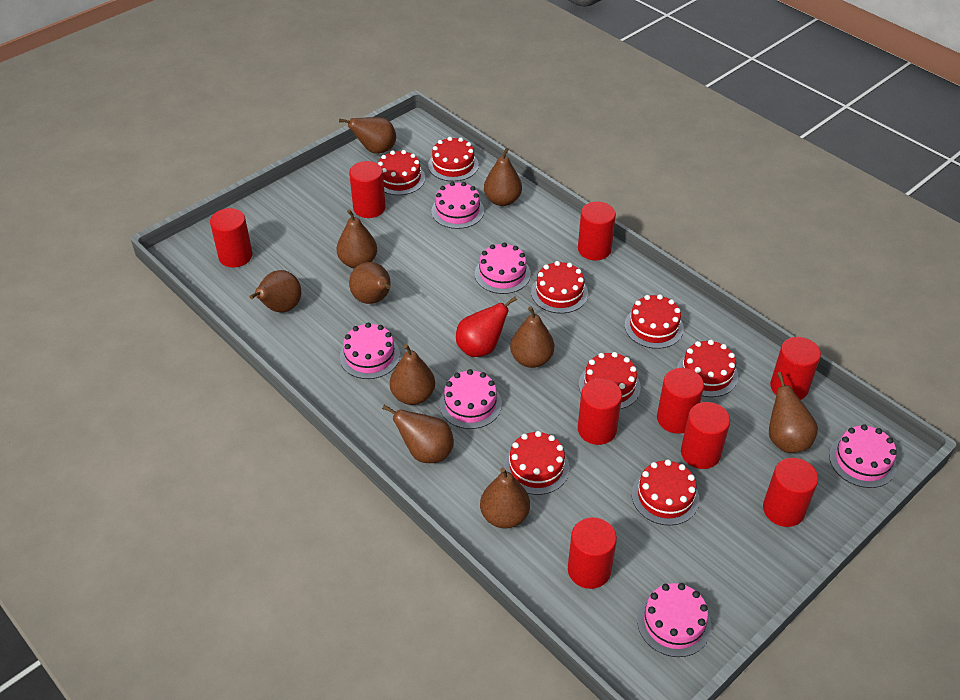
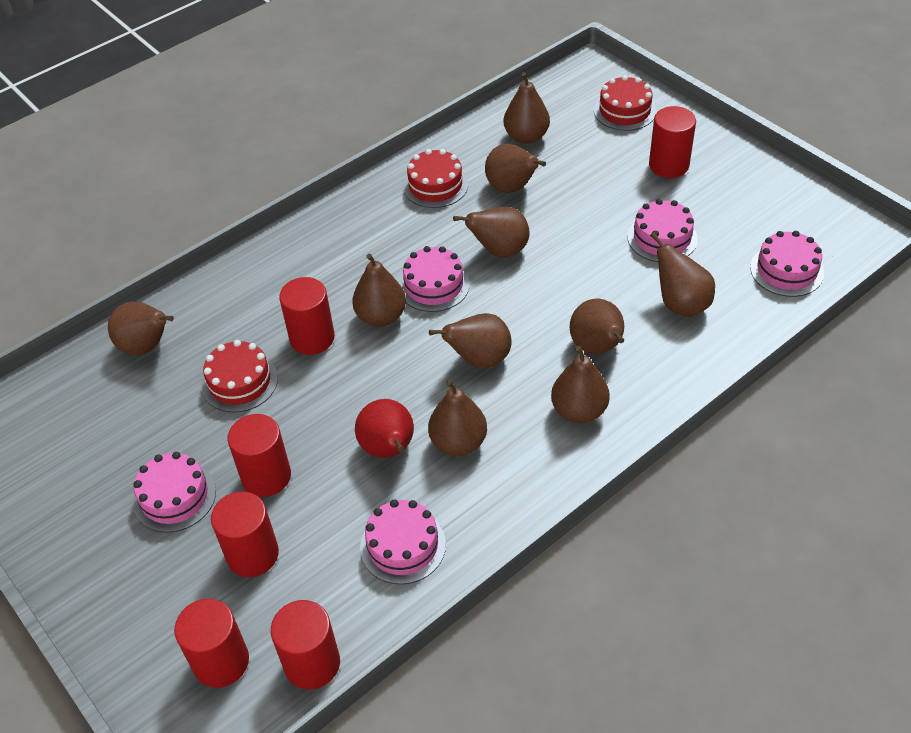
pink cake: [340,323,400,379] [431,182,484,229] [439,369,502,429] [475,243,531,294] [637,583,711,657] [829,424,897,488] = 6 -> [133,452,216,533] [360,499,446,584] [399,246,470,312] [627,199,698,262] [750,231,824,297] = 5
red cake: [378,150,425,195] [428,137,479,181] [504,431,570,495] [531,261,588,313] [579,352,641,409] [625,294,684,349] [632,460,700,525] [677,340,738,397] = 8 -> [202,340,278,412] [403,149,468,208] [594,75,656,131] = 3
red cylinder: [210,208,253,267] [349,161,386,218] [568,517,617,589] [578,202,616,260] [578,379,622,445] [657,368,704,434] [681,402,730,469] [763,458,819,527] [770,337,821,400] = 9 -> [174,599,249,688] [211,491,279,577] [228,414,291,497] [271,600,340,690] [279,277,335,355] [649,106,696,178] = 6

